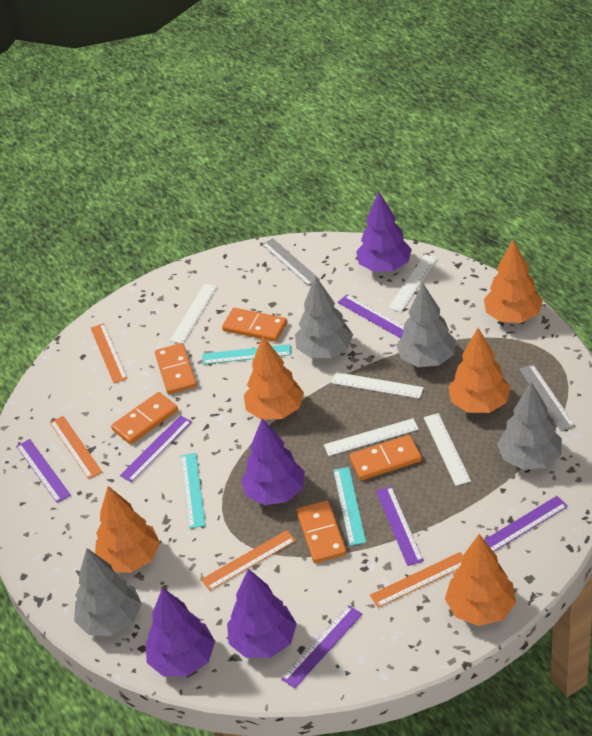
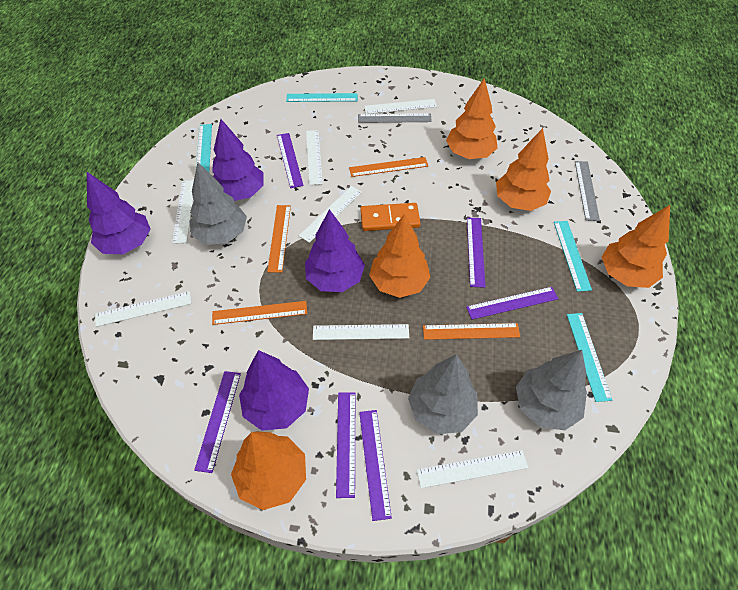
grey tree: [74,548,142,636] [295,275,353,358] [396,283,456,367] [497,382,562,470] = 4 -> [189,162,247,245] [408,354,478,434] [516,350,587,430] = 3
orange domino: [111,392,178,444] [155,343,197,394] [222,308,287,342] [296,500,347,563] [349,435,422,480] = 5 -> [360,203,421,231] = 1
turquoise ruler: [181,453,206,529] [203,344,291,364] [333,467,366,546] = 3 -> [196,124,212,172] [286,93,358,102] [554,221,592,292] [567,313,612,402] = 4
white ruler: [170,284,217,343] [324,418,419,456] [331,372,424,399] [388,255,437,312] [424,413,471,486] = 5 -> [95,291,192,327] [172,180,194,244] [299,186,362,243] [306,130,323,185] [313,324,409,340] [364,99,437,114] [417,450,528,488] = 7

